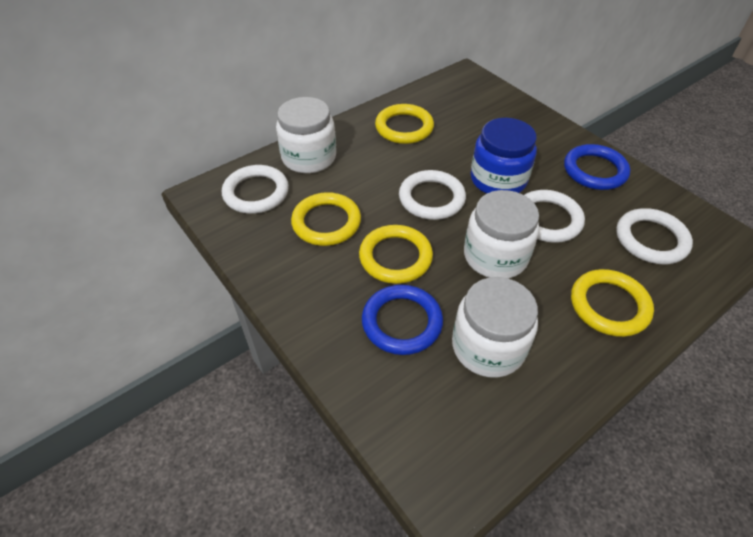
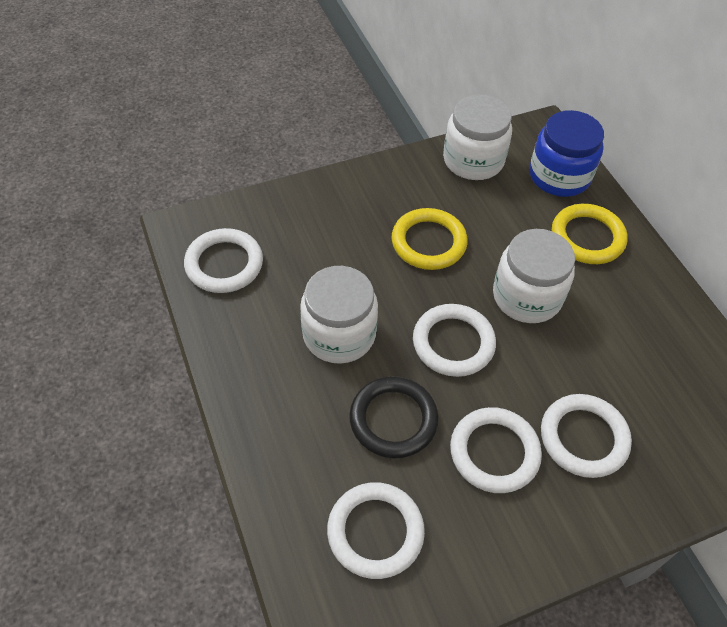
black ring: none = 0 -> [349,376,439,459] = 1
blue ring: [362,285,443,355] [564,144,630,190] = 2 -> none = 0
white ring: [222,165,289,214] [399,170,466,220] [524,190,585,243] [616,208,693,264] = 4 -> [184,228,263,293] [327,482,425,579] [413,304,496,377] [450,407,542,493] [541,394,632,478] = 5
yellow ring: [291,192,361,246] [359,225,433,284] [375,104,434,144] [571,269,654,337] = 4 -> [392,208,468,270] [552,204,628,264] = 2

